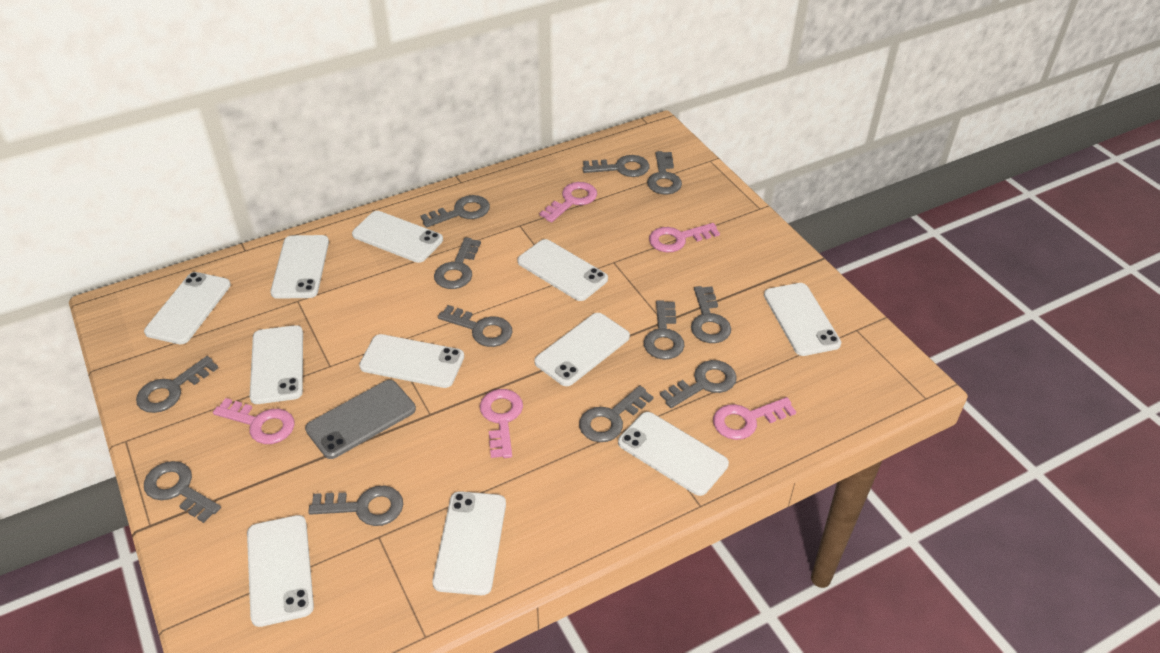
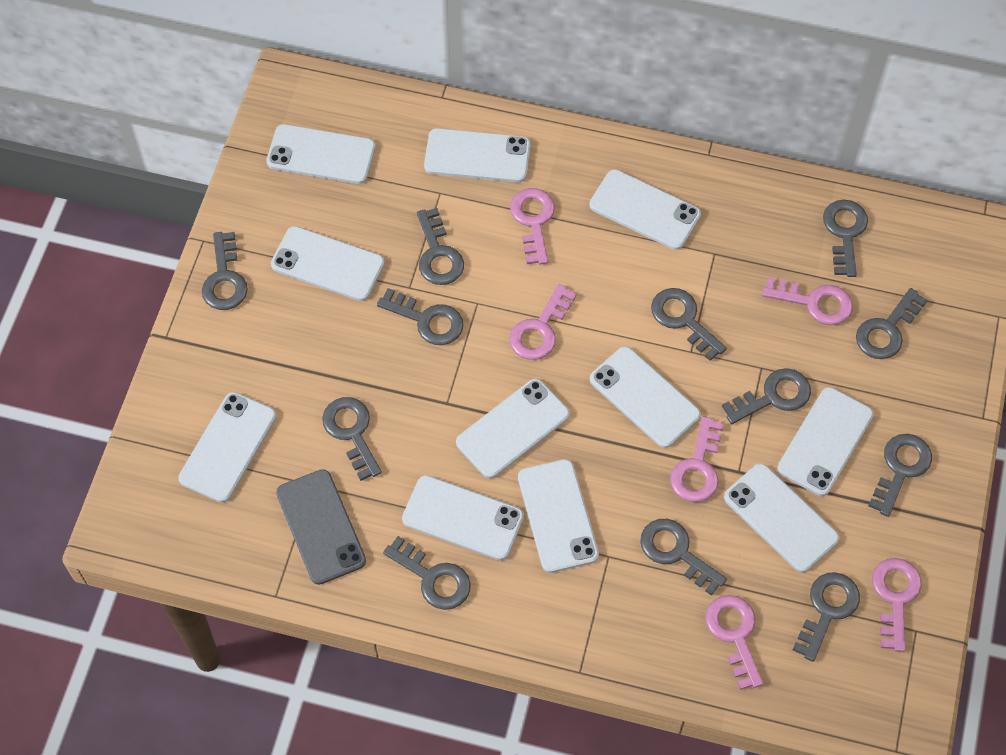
pink key: [213,398,294,444] [480,389,523,458] [539,182,597,223] [649,223,720,252] [713,397,796,440] = 5 -> [509,284,577,360] [510,188,555,265] [670,416,724,502] [705,595,763,690] [762,277,853,325] [872,558,922,652] = 6

